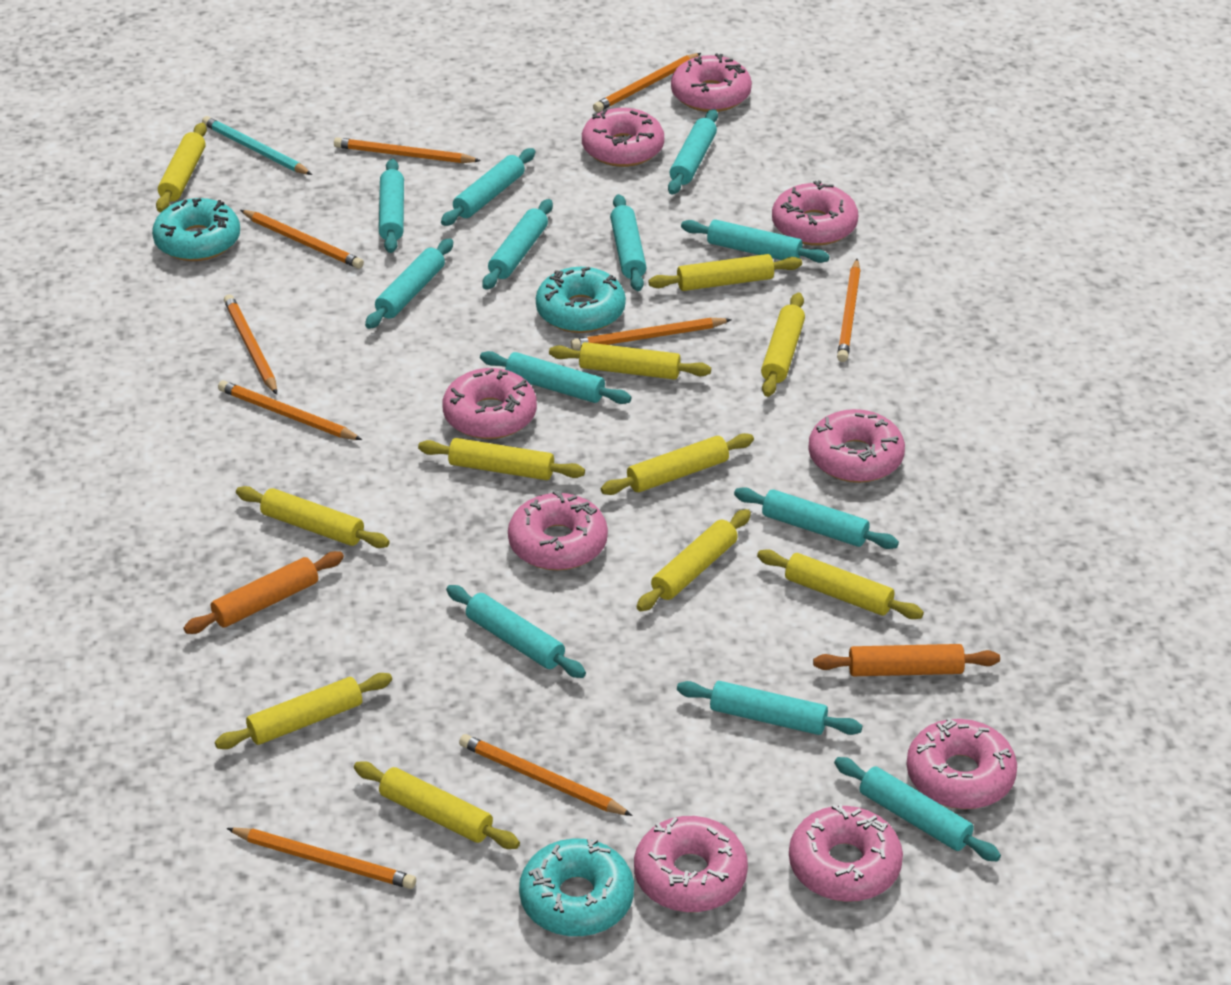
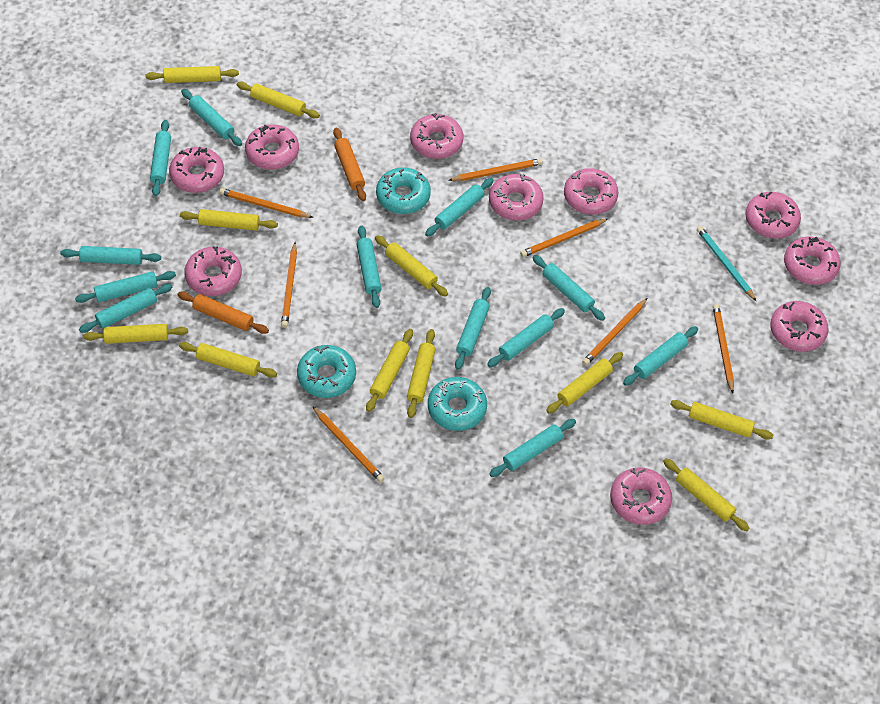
orange pencil: [218,380,362,440] [224,294,277,395] [226,828,416,889] [240,210,364,269] [334,137,481,163] [459,734,633,816] [571,318,732,350] [593,53,701,112] [837,259,861,362] = 9 -> [219,188,314,218] [281,242,297,328] [312,406,385,482] [448,158,543,181] [520,218,609,257] [582,298,647,366] [713,304,734,394] = 7
pink donut: [442,368,537,439] [508,490,608,570] [582,108,664,167] [634,816,748,912] [671,53,752,112] [772,180,858,246] [789,804,903,902] [808,409,905,483] [906,718,1017,809] = 9 -> [169,147,224,193] [184,246,242,296] [245,124,299,170] [410,113,463,159] [489,174,544,220] [564,168,618,215] [610,467,672,525] [745,192,801,239] [770,301,829,352] [784,236,841,285] = 10

